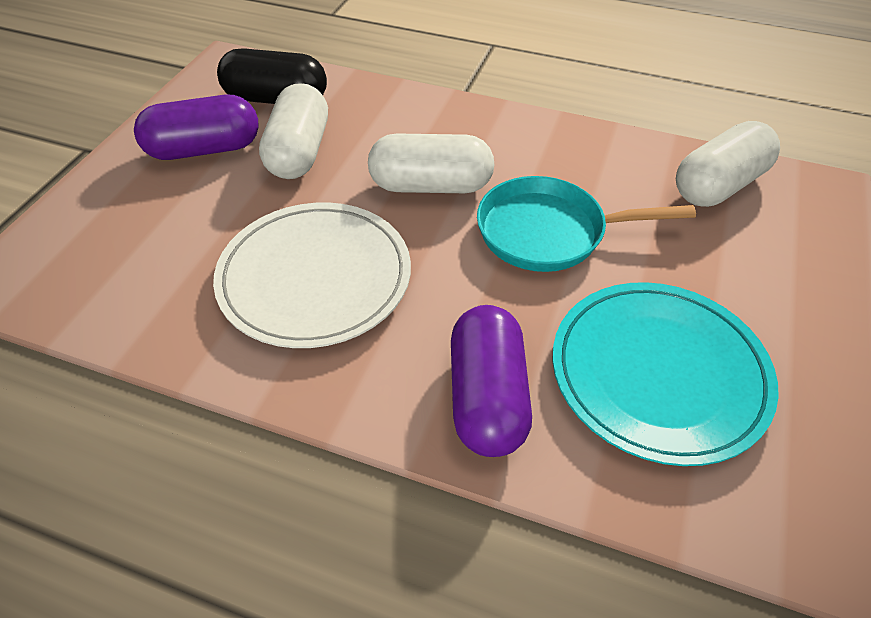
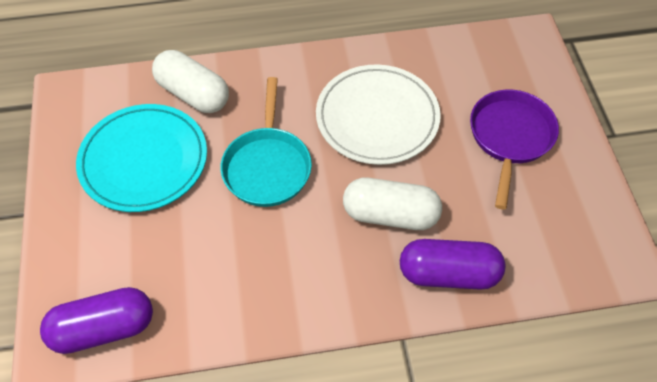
black capsule: [217,48,327,104] = 1 -> none = 0
purple pan: none = 0 -> [470,90,559,209] = 1
white capsule: [259,83,328,179] [368,133,494,193] [676,121,780,207] = 3 -> [152,50,229,113] [343,178,442,230] = 2

